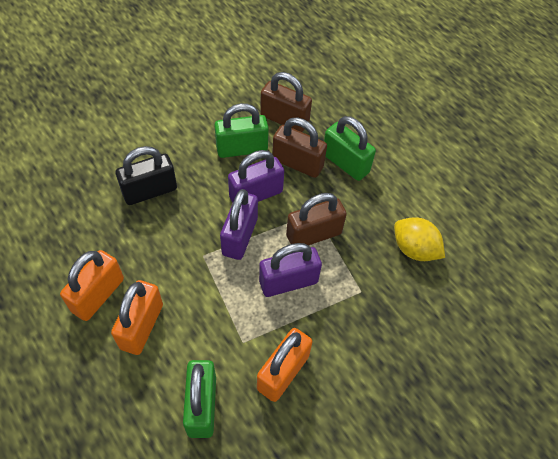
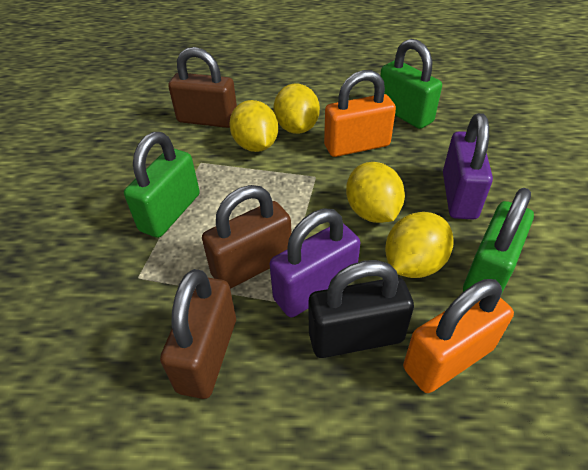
orange padlock: [60,250,124,321] [111,280,163,355] [257,328,313,402] = 3 -> [324,70,396,157] [403,279,514,393] = 2
purple padlock: [220,189,258,260] [228,150,284,203] [259,243,322,297] = 3 -> [269,209,360,317] [443,113,493,220] = 2
yellow lemon: [394,217,445,261] = 1 -> [229,100,278,152] [273,83,320,134] [346,162,405,223] [385,212,454,278] = 4

